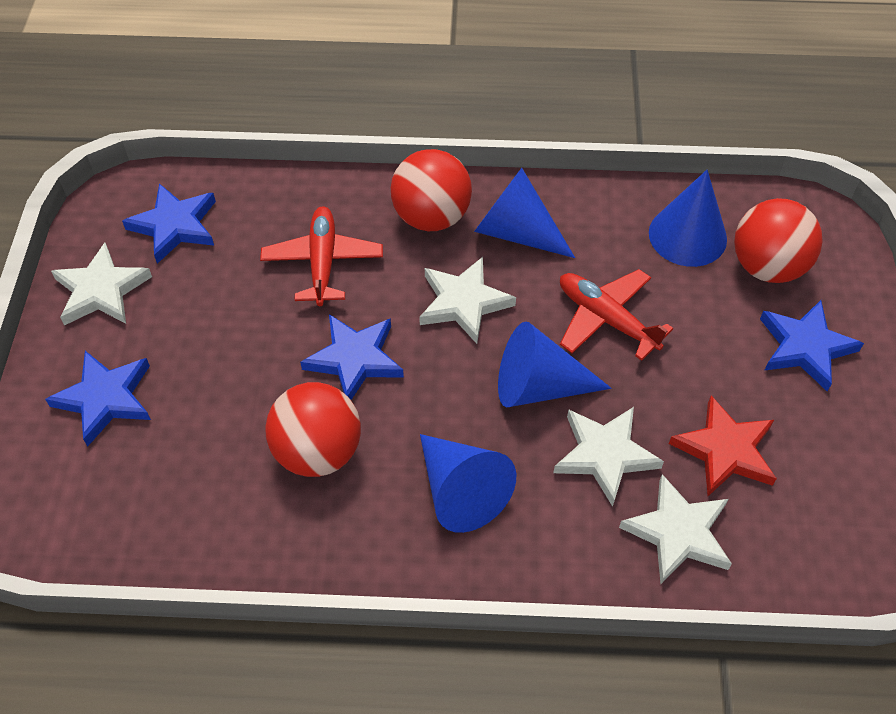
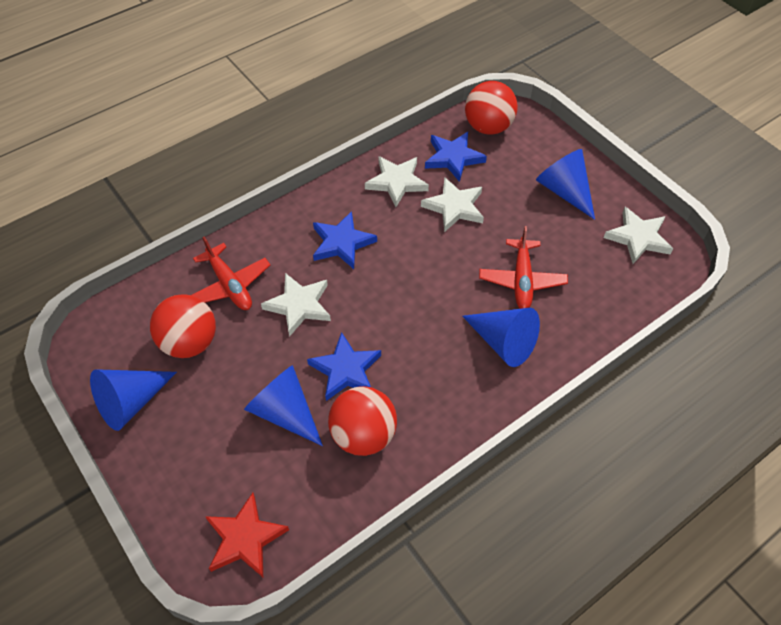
blue star: [45,351,151,446] [122,183,216,264] [300,314,404,400] [760,300,864,391] = 4 -> [307,332,381,401] [313,211,377,269] [425,132,487,182] = 3

